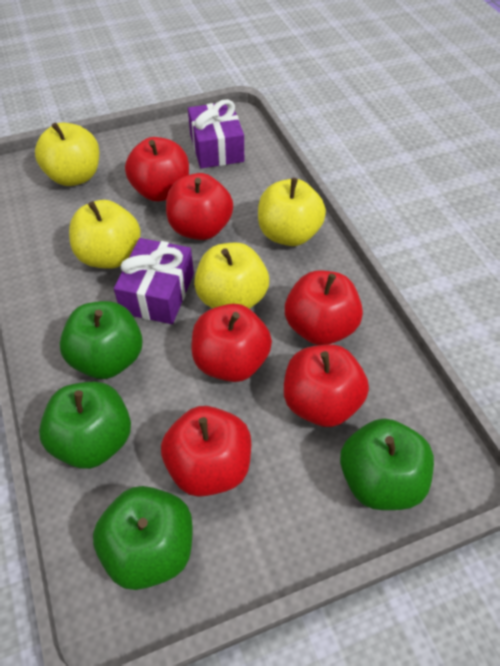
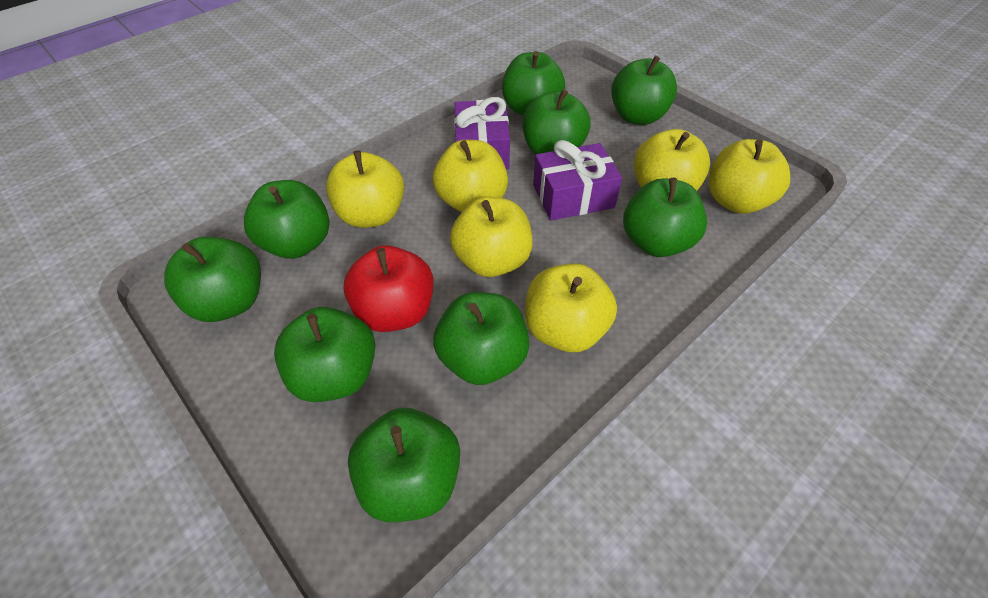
green apple: [39,382,131,469] [59,301,143,379] [93,486,193,590] [340,418,434,510] = 4 -> [164,237,261,322] [244,180,329,259] [274,307,376,402] [348,408,460,522] [433,292,530,385] [502,51,565,115] [522,89,591,154] [611,56,677,125] [623,178,707,257] = 9
red apple: [125,137,189,201] [161,406,251,497] [166,173,233,240] [191,304,272,382] [284,344,369,427] [285,270,363,345] = 6 -> [343,245,434,332] = 1
yellow apple: [35,122,99,186] [69,200,141,269] [194,243,269,309] [258,178,326,246] = 4 -> [326,150,404,228] [433,140,508,212] [450,197,533,277] [525,263,617,352] [634,129,710,191] [708,139,790,214] = 6

